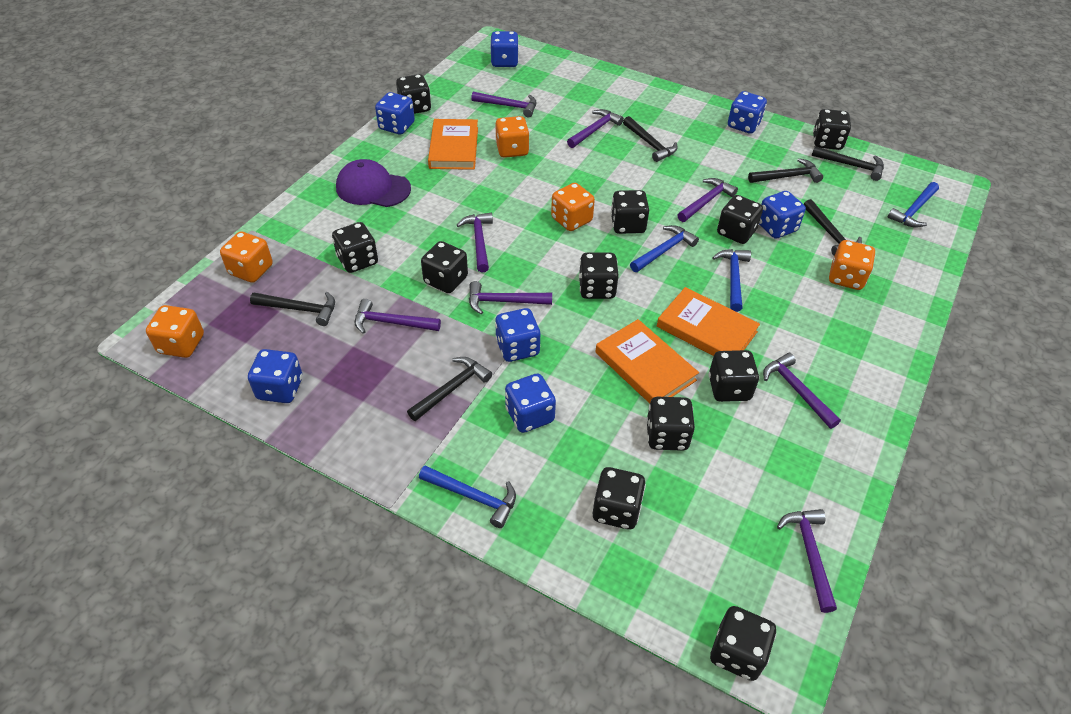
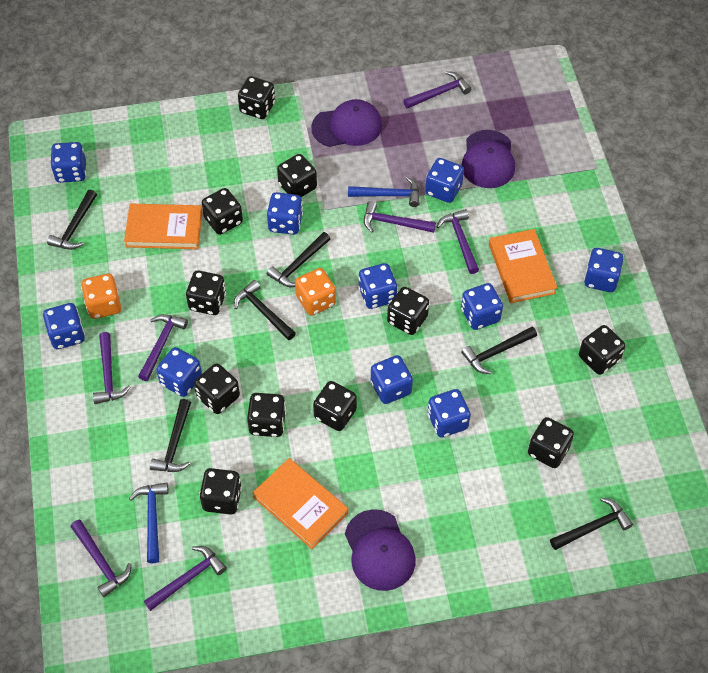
blue dice: [248,349,303,403] [375,92,415,135] [490,31,519,67] [495,308,540,362] [505,373,556,433] [728,91,767,134] [759,191,806,239] = 7 -> [43,303,85,349] [50,142,86,183] [156,347,202,397] [267,192,303,235] [358,263,397,309] [371,355,413,404] [425,158,464,203] [428,389,471,438] [461,283,503,330] [584,248,624,292] = 10
blue hammer: [419,465,516,528] [630,225,699,272] [712,249,751,312] [888,182,939,228] = 4 -> [129,482,169,563] [348,177,420,207] = 2
orange dice: [146,305,204,358] [220,232,273,283] [495,116,530,158] [551,183,595,231] [829,240,875,290] = 5 -> [81,274,121,319] [295,268,336,316] = 2
purple cap: [336,159,411,207] = 1 -> [311,99,382,147] [345,509,416,591] [461,130,515,188] = 3
purple hammer: [355,299,441,334] [456,213,493,273] [469,281,552,314] [471,92,537,117] [567,109,624,148] [677,178,738,222] [763,353,841,429] [777,509,837,613] = 8 -> [70,519,131,597] [93,332,130,404] [138,314,188,381] [144,546,227,611] [364,201,436,233] [403,71,471,109] [436,209,479,274] = 7

